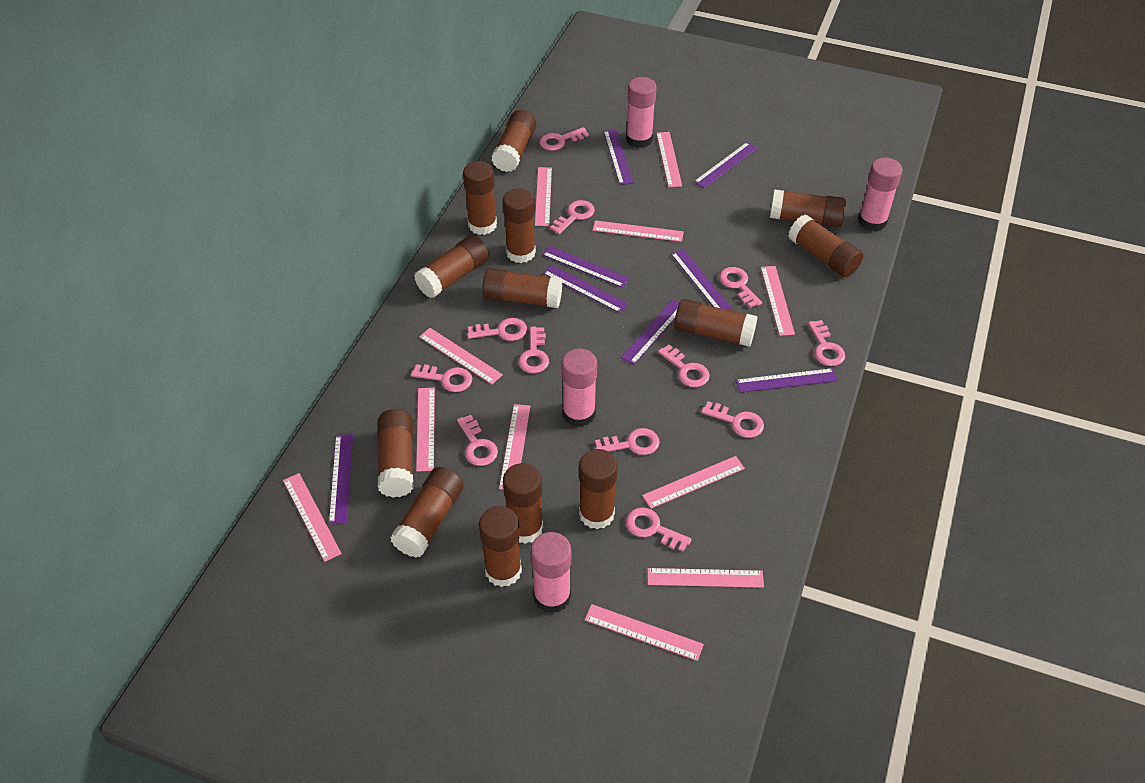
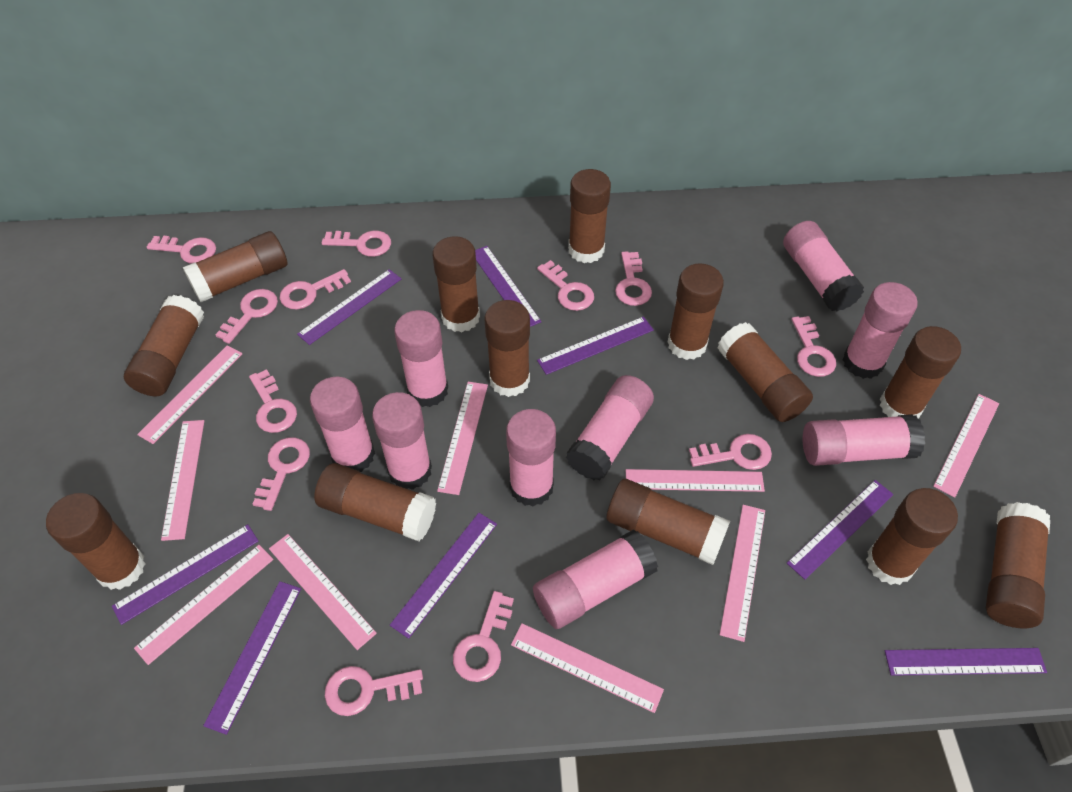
pink glue stick: [531,532,571,613] [562,348,597,427] [626,77,656,148] [858,158,902,231] = 4 -> [310,377,375,472] [372,392,432,490] [394,310,448,407] [506,409,556,507] [533,529,658,629] [566,375,654,480] [783,221,864,312] [803,414,925,466] [843,282,918,379] = 9
pink ruler: [283,473,342,562] [416,387,435,472] [419,328,503,384] [499,404,530,490] [535,167,552,226] [585,604,704,661] [593,220,684,242] [642,456,745,509] [647,568,764,588] [656,132,682,187] [761,266,795,336] = 11 -> [134,545,273,665] [137,345,242,444] [161,420,204,541] [269,534,377,650] [437,382,488,495] [511,623,664,713] [626,469,765,492] [720,505,765,642] [933,394,999,497] = 9

